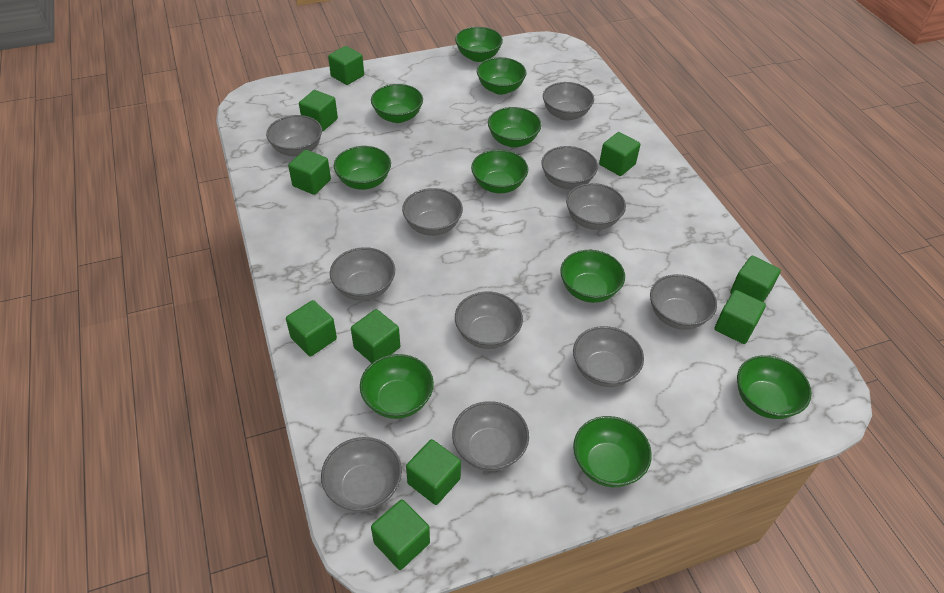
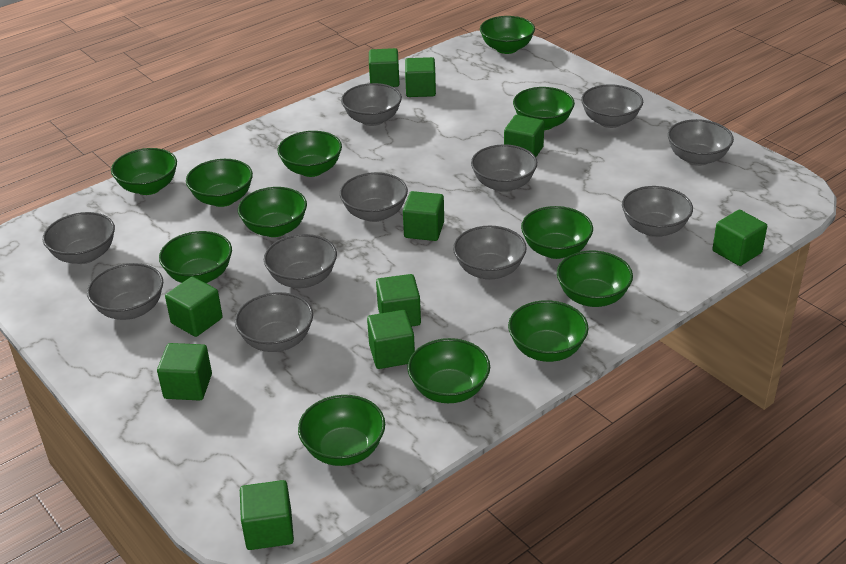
green bowl: [334,146,391,190] [360,354,434,419] [371,84,423,123] [455,27,503,62] [471,150,528,193] [477,57,526,95] [488,107,541,148] [560,250,625,303] [573,416,652,487] [737,355,812,419] = 10 -> [111,148,177,195] [159,231,232,283] [186,159,253,207] [238,187,307,237] [277,131,342,177] [298,395,385,466] [407,338,490,403] [480,16,535,54] [508,300,589,362] [513,87,575,130] [521,206,593,259] [557,251,633,307] = 12

